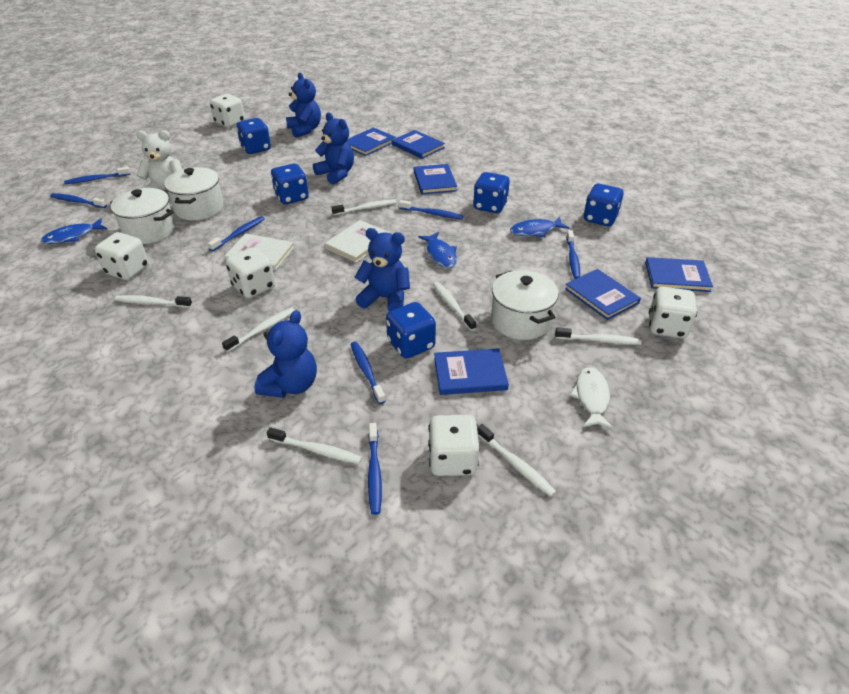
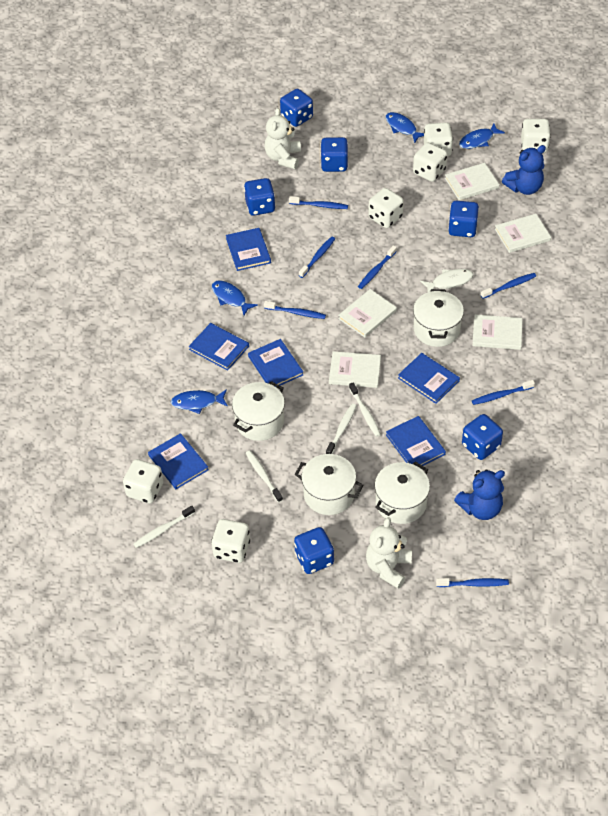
blue dice: [236,118,271,154] [271,164,309,204] [386,302,436,359] [473,172,510,213] [584,184,623,226] = 5 -> [244,178,276,216] [280,89,313,127] [294,527,334,574] [320,137,348,172] [448,201,479,237] [462,414,503,460] = 6
blue fish: [41,218,107,244] [418,232,457,268] [510,217,569,237] = 3 -> [171,389,228,414] [212,281,258,315] [386,112,424,143] [459,123,505,149] = 4
blue teddy bear: [254,310,317,398] [286,73,321,138] [313,112,354,185] [354,228,410,312] = 4 -> [454,469,505,520] [502,145,546,195] = 2
white book: [225,233,294,271] [325,220,390,263] = 2 -> [329,351,381,388] [338,289,397,338] [445,163,499,200] [472,314,523,350] [495,214,551,253] = 5
white dice: [95,232,149,280] [210,94,245,128] [226,247,275,298] [428,415,479,476] [649,287,697,338] = 5 -> [123,459,163,504] [211,519,250,563] [368,188,404,228] [413,142,447,182] [424,122,453,156] [521,119,551,153] = 6
white pot: [110,188,175,244] [164,167,224,220] [491,270,559,340] = 3 -> [232,381,285,441] [295,454,363,515] [375,462,430,524] [413,289,464,347] = 4
white teddy bear: [136,130,182,190] = 1 -> [265,108,301,169] [366,517,412,589] = 2
white toothbrush: [114,295,192,308] [222,307,295,352] [267,427,362,464] [332,199,397,215] [433,282,476,331] [478,424,556,497] [555,328,642,345] = 7 -> [134,505,195,548] [246,450,283,503] [326,404,357,454] [349,382,381,437] = 4

